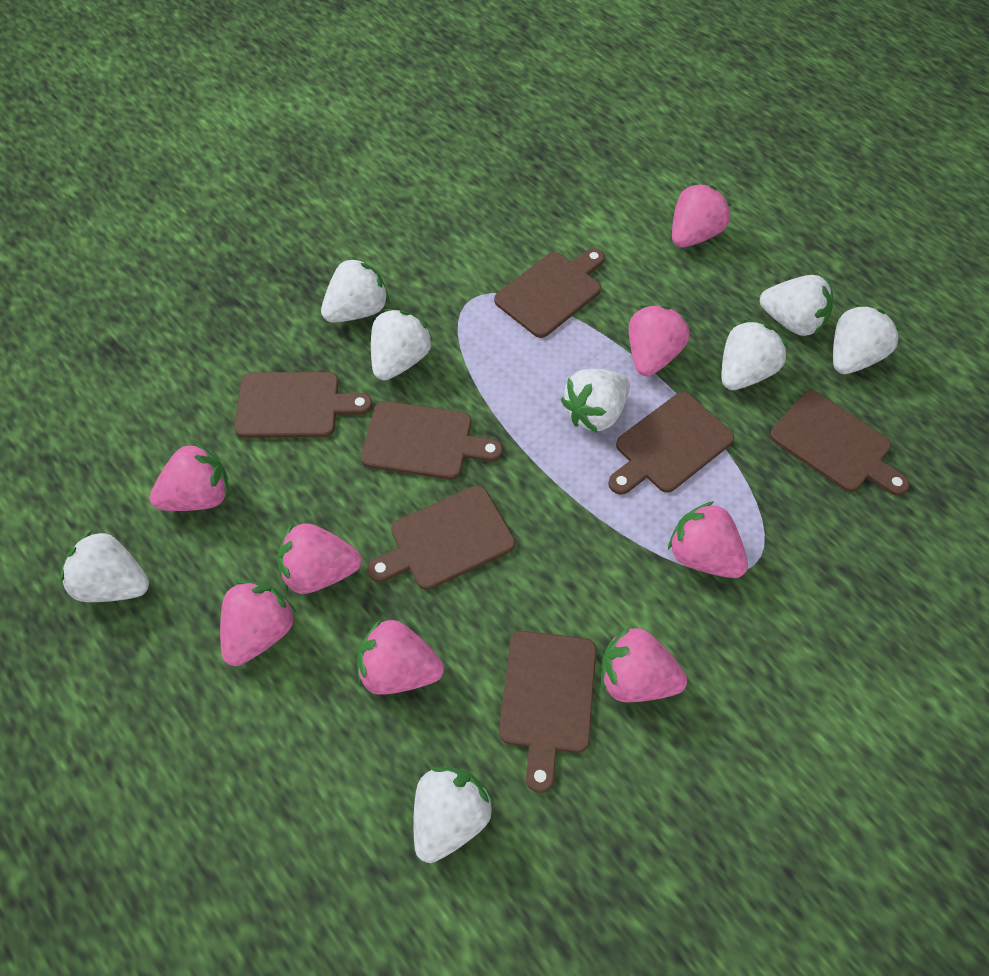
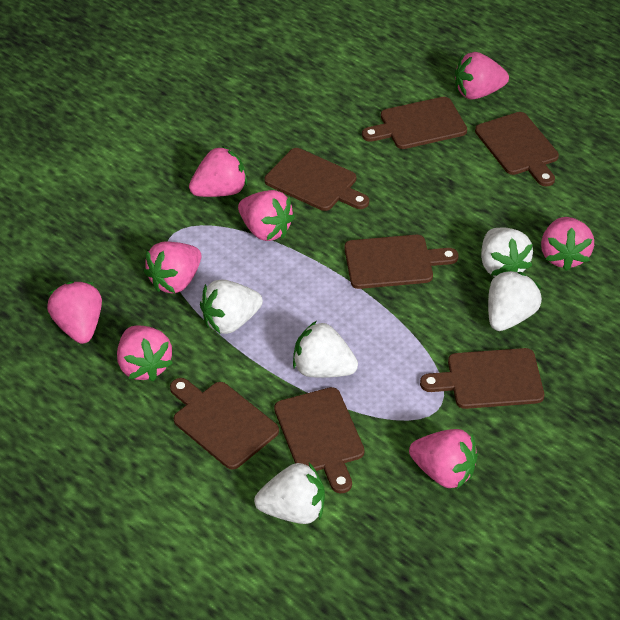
white strawberry: [60,531,149,602] [321,257,389,323] [371,309,432,381] [414,766,494,863] [561,369,630,433] [722,319,788,390] [760,275,833,336] [833,304,901,374] = 8 -> [200,280,263,334] [254,463,325,524] [293,321,358,378] [481,227,533,277] [488,270,542,331] = 5

